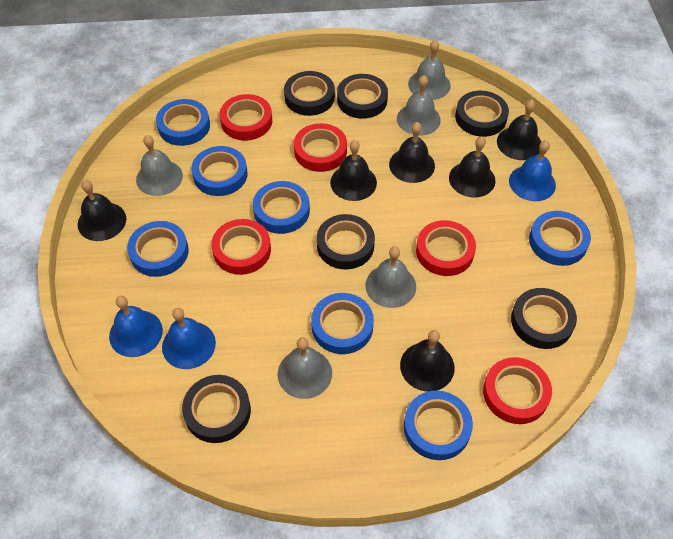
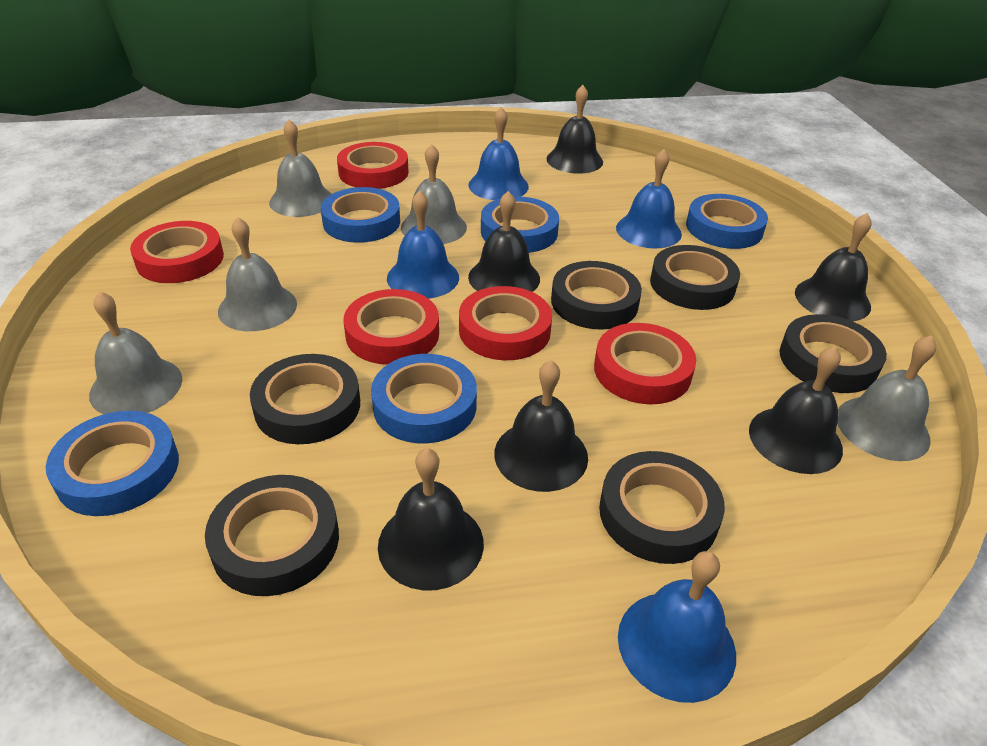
blue bell: [109,296,163,357] [162,308,216,369] [509,140,556,201] = 3 -> [387,190,459,299] [468,107,529,200] [616,149,682,249] [618,551,736,703] = 4
blue tape: [127,221,189,277] [156,99,210,146] [191,146,248,196] [253,181,310,234] [311,293,374,354] [404,391,473,460] [529,211,591,266] = 7 -> [46,411,179,516] [321,187,400,243] [371,354,477,443] [481,197,559,253] [686,194,768,249] = 5

